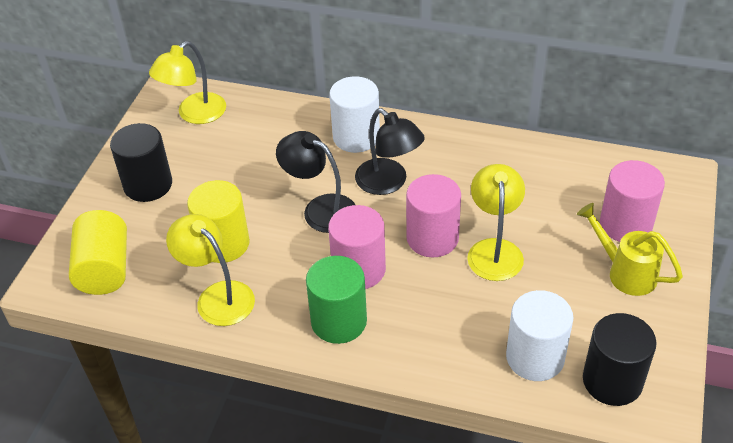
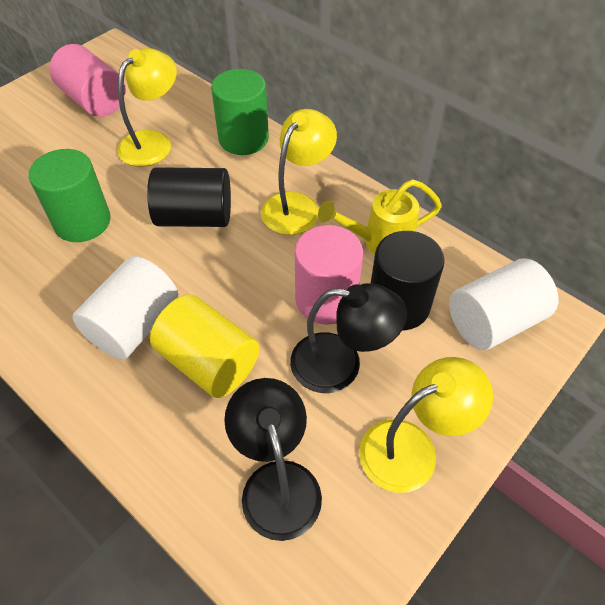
green cylinder: [306,256,367,344] = 1 -> [29,149,111,242] [211,69,269,155] = 2
pink cylinder: [328,205,386,289] [406,174,461,258] [600,160,665,242] = 3 -> [49,44,126,117] [295,225,363,325] = 2
yellow cylinder: [69,210,127,295] [187,180,250,263] = 2 -> [150,294,260,398] = 1

